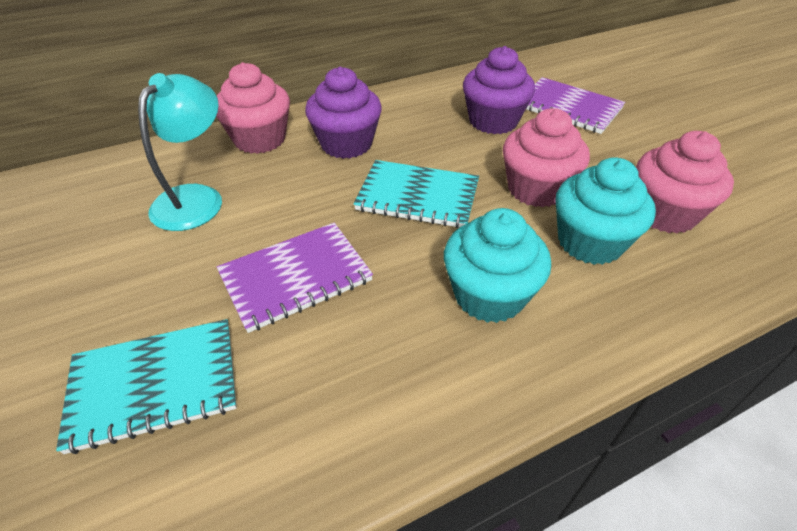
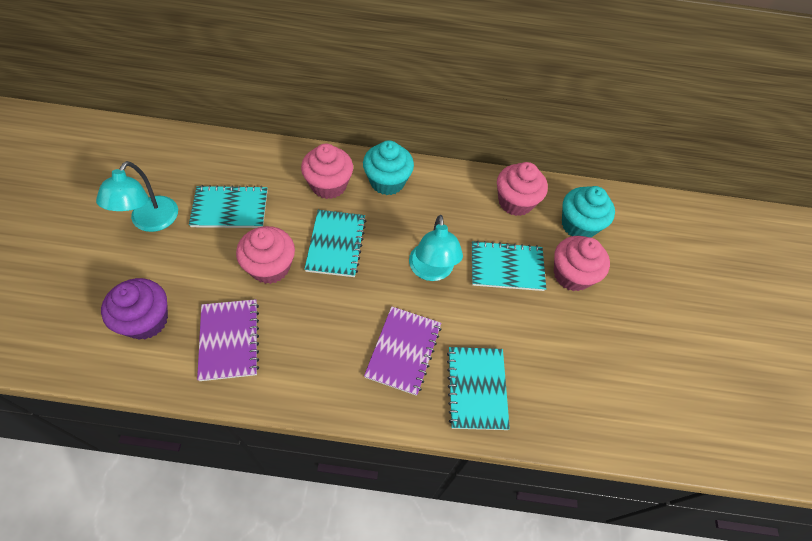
pink cupcake: [216,62,290,154] [503,108,590,207] [636,131,734,233] = 3 -> [236,226,295,284] [301,144,353,199] [497,162,548,216] [554,236,610,291] = 4
purple cupcake: [305,67,382,159] [463,46,535,134] = 2 -> [101,278,168,340] = 1
turquoise lamp: [138,73,222,231] = 1 -> [96,161,178,232] [409,215,463,281] = 2
turquoise notebook: [56,319,237,454] [354,160,479,228] = 2 -> [189,185,268,228] [304,210,366,277] [447,347,510,430] [472,241,546,291] = 4

